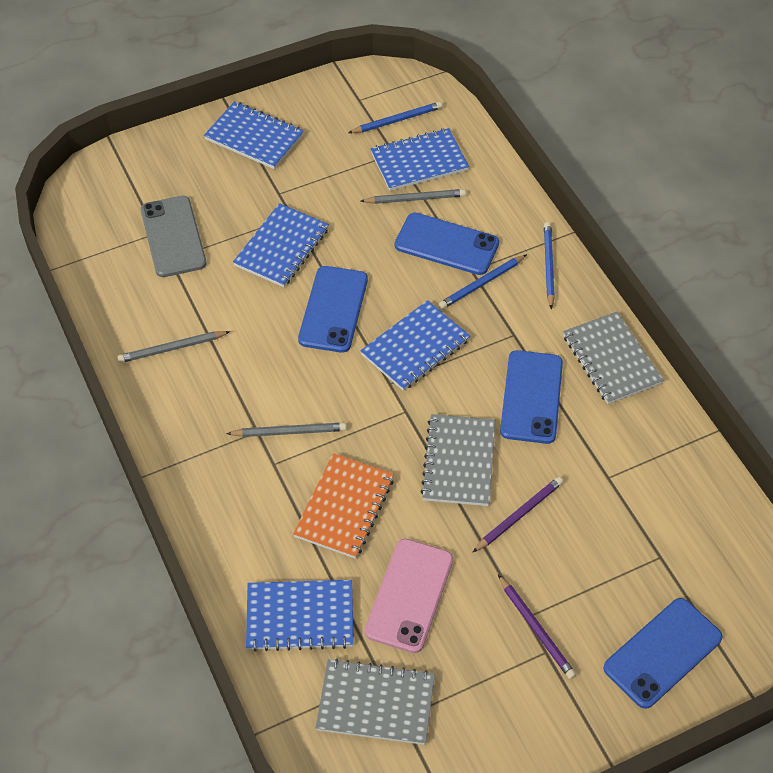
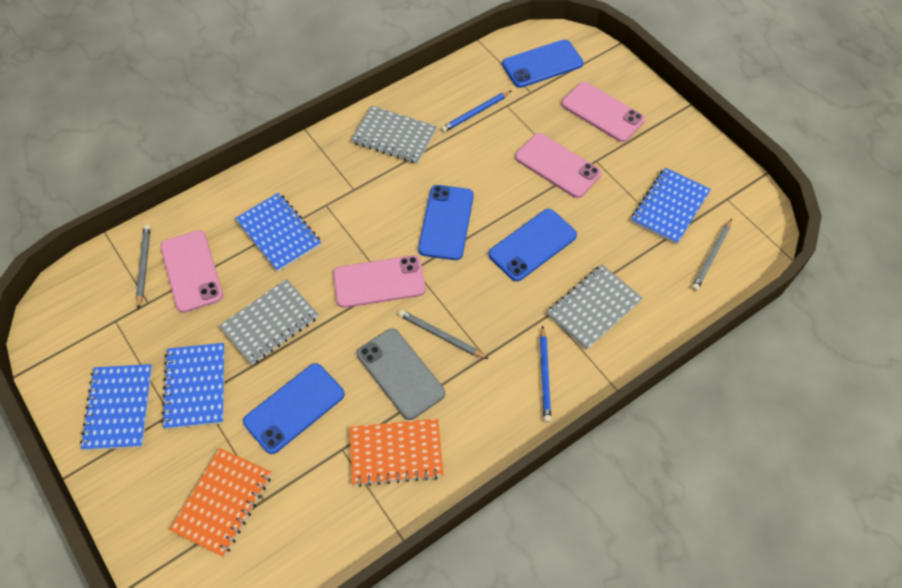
blue notebook: [204,101,304,169] [233,203,329,287] [246,580,354,652] [360,300,470,391] [371,128,469,191] = 5 -> [80,364,152,450] [161,343,225,429] [235,193,321,272] [631,168,711,244] = 4
blue pencil: [348,102,442,133] [439,254,527,309] [544,222,555,309] = 3 -> [441,91,511,132] [540,325,551,423] = 2
orange notebook: [293,453,394,559] = 1 -> [169,448,272,557] [350,419,444,487] = 2
pink phone: [365,539,453,653] = 1 -> [160,230,223,313] [333,255,426,308] [515,133,601,198] [561,82,645,142] = 4
purple pencil: [472,477,563,553] [498,575,576,679] = 2 -> none = 0

